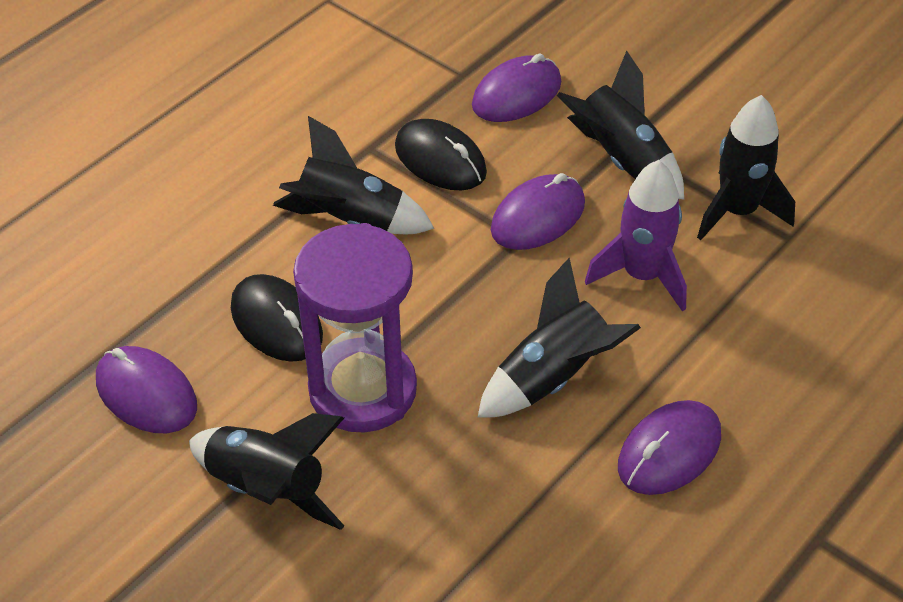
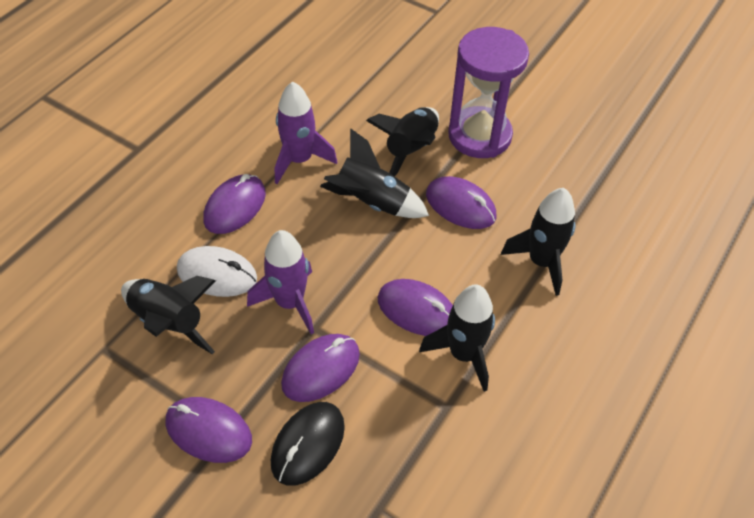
black mouse: [231,274,323,362] [395,119,487,191] = 2 -> [271,402,345,486] = 1
purple mouse: [96,346,197,433] [472,53,561,122] [491,173,585,250] [618,400,721,495] = 4 -> [166,397,252,463] [203,174,266,234] [281,334,360,402] [377,279,453,336] [426,176,496,229] = 5
purple rocket: [585,160,687,312] = 1 -> [247,230,314,334] [275,81,337,184] = 2
white mouse: none = 0 -> [177,246,257,297] = 1

